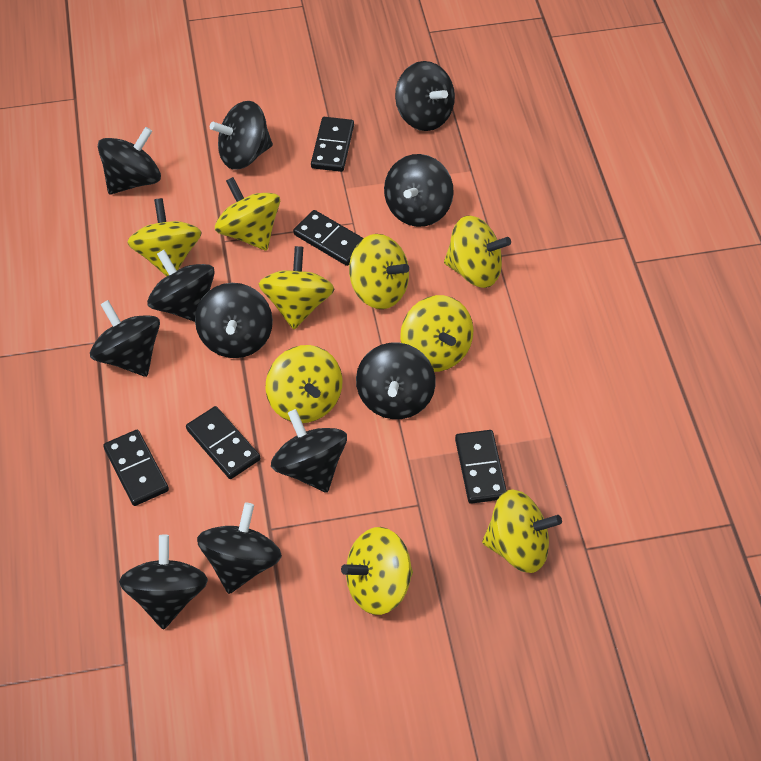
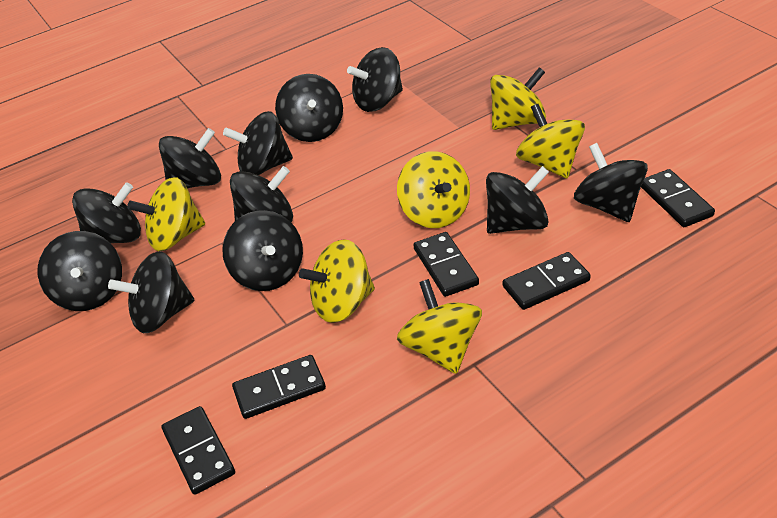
yellow spinning top: [127,198,202,276] [215,177,280,251] [259,246,334,329] [266,345,343,423] [341,527,413,615] [349,234,409,309] [400,295,474,372] [444,215,511,288] [482,489,562,573] = 9 -> [127,177,205,251] [299,239,375,323] [397,151,470,228] [397,279,482,374] [490,67,546,130] [516,104,585,178] = 6

